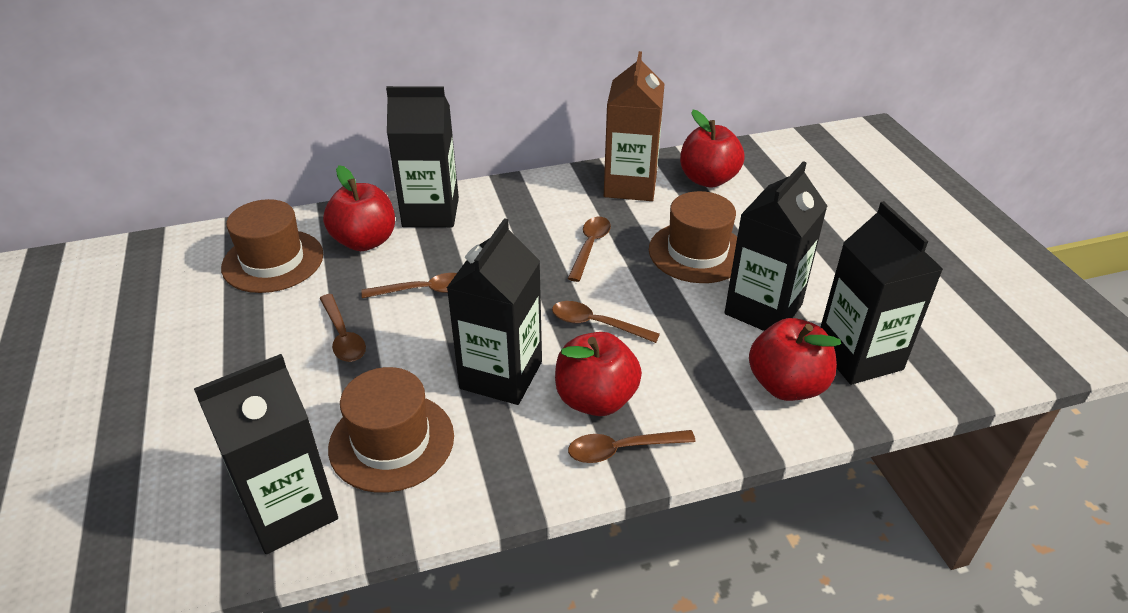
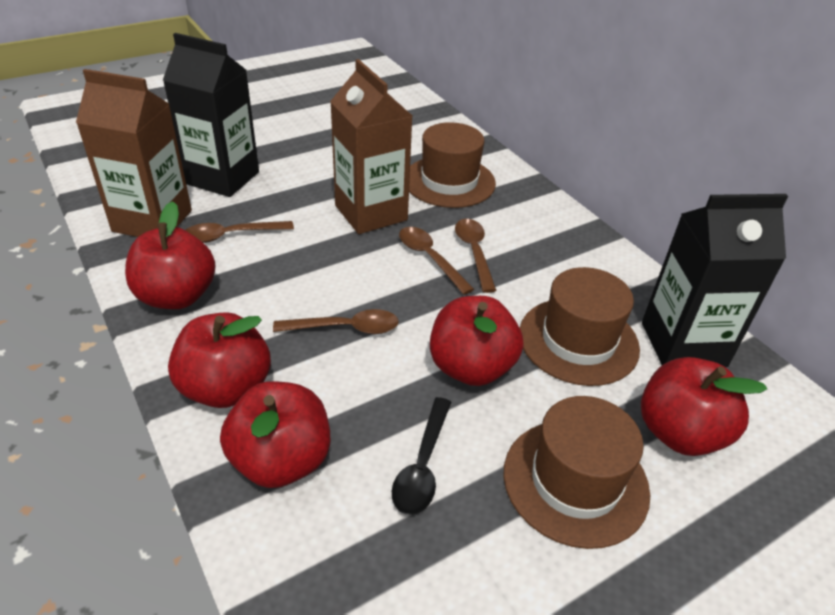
black carton: [194,354,338,554] [386,86,459,227] [447,218,542,405] [725,161,827,331] [821,201,943,385] = 5 -> [163,33,259,197] [642,194,788,367] = 2
black spoon: none = 0 -> [392,397,451,515] = 1
brown carton: [604,51,664,201] = 1 -> [76,69,192,237] [330,59,412,234] = 2
brown spoon: [319,294,366,362] [361,273,457,298] [552,301,660,343] [567,217,611,282] [568,430,696,463] = 5 -> [185,221,294,243] [273,309,399,334] [399,227,474,295] [455,219,497,293] = 4
red apple: [323,165,395,251] [555,332,642,416] [680,110,745,188] [749,318,841,401] = 4 -> [125,201,216,309] [168,312,271,408] [220,381,330,488] [430,296,523,386] [641,357,767,456] = 5

